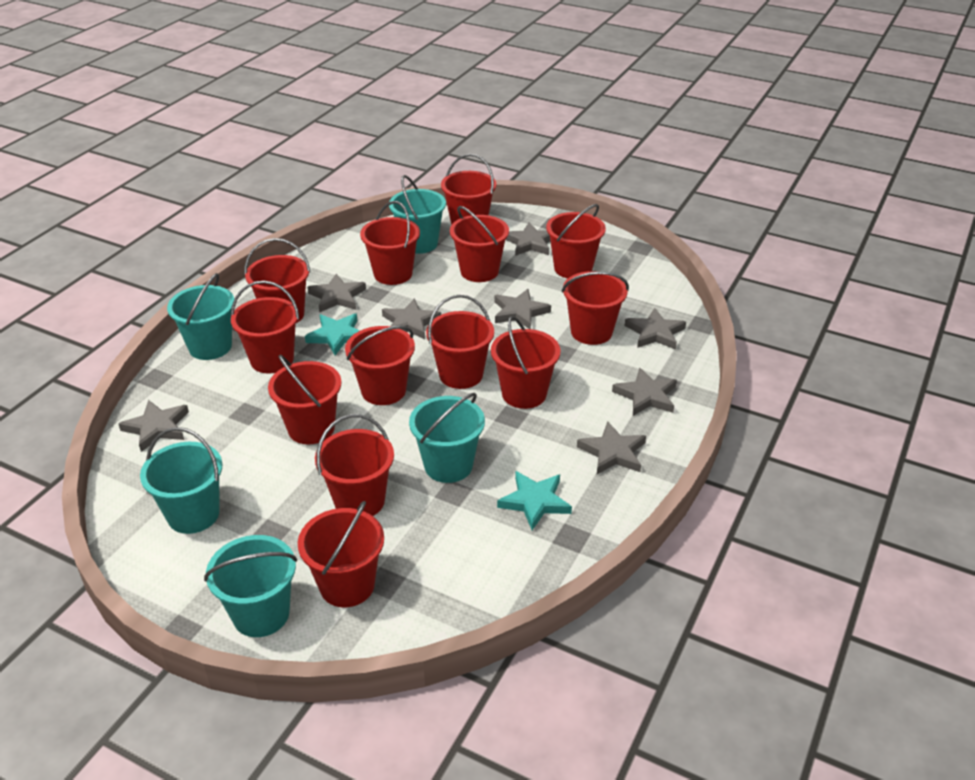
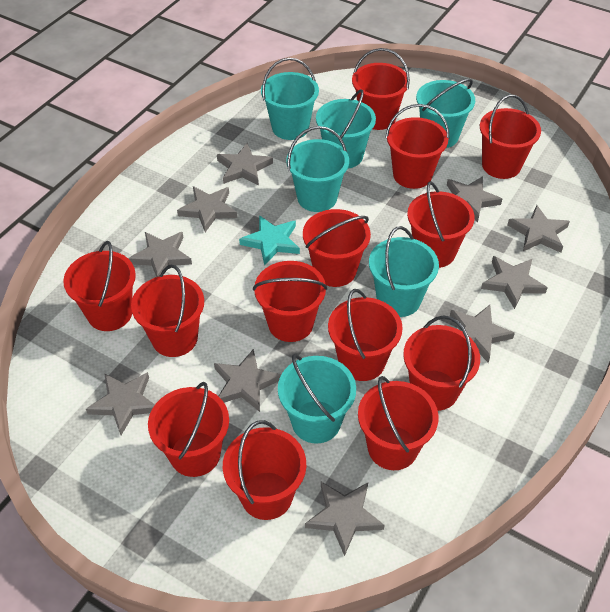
grey star: [119,400,189,452] [307,274,366,313] [382,298,441,339] [494,289,551,329] [505,222,550,256] [577,421,646,474] [612,368,677,416] [625,308,686,350] = 8 -> [86,372,155,435] [128,232,192,277] [177,186,237,232] [214,349,281,412] [217,143,273,186] [305,482,385,556] [447,176,502,223] [450,305,515,363] [481,256,547,309] [507,205,570,253] = 10
turquoise bucket: [140,427,223,534] [167,273,234,360] [204,535,297,637] [389,175,446,254] [409,393,485,483] = 5 -> [261,58,319,140] [278,354,356,444] [286,126,349,212] [316,89,376,169] [369,226,439,317] [416,79,475,148] = 6
turquoise star: [305,313,360,355] [497,471,572,530] = 2 -> [239,215,300,266] = 1

